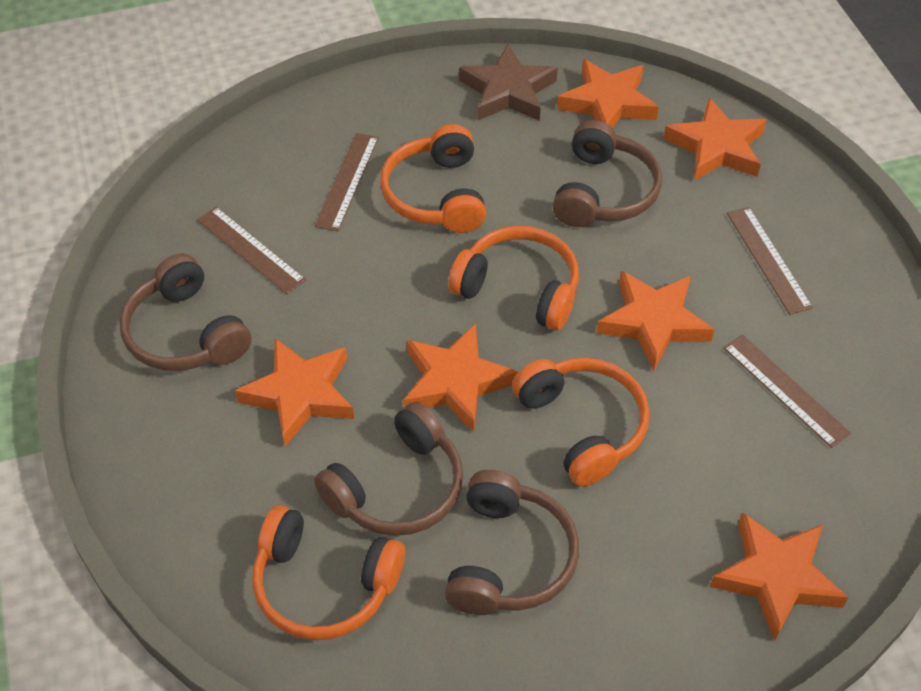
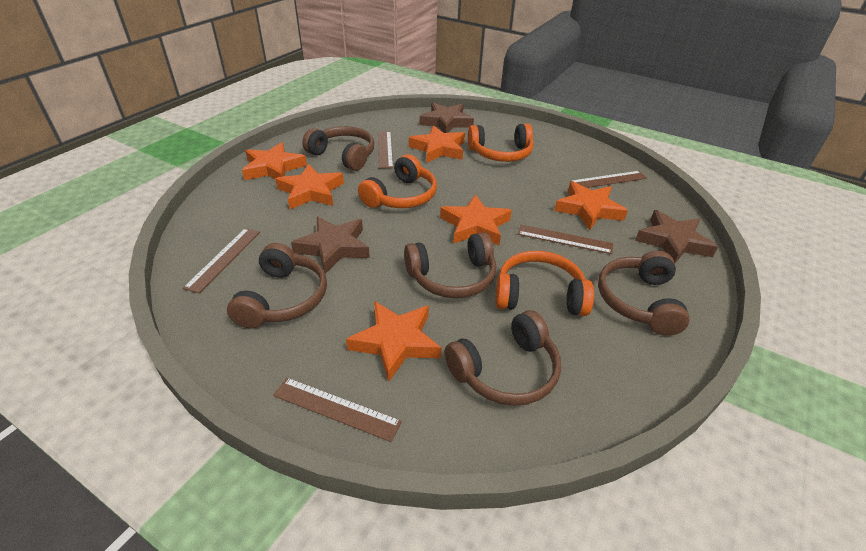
brown headphones: [119,253,251,371] [314,401,463,536] [445,470,579,615] [552,120,662,227] = 4 -> [227,243,327,329] [302,126,374,171] [404,232,496,298] [445,310,561,406] [598,251,690,336] = 5
brown ruler: [197,207,306,294] [315,133,379,231] [723,334,851,448] [727,207,813,315] = 4 -> [183,228,260,293] [273,378,402,442] [378,131,393,169] [518,224,613,254] [570,171,647,188] = 5
brown star: [459,45,558,121] = 1 -> [291,216,370,274] [419,103,474,133] [635,210,718,263] = 3
orange headphones: [252,505,405,640] [380,124,486,233] [448,226,579,331] [512,358,650,486] = 4 -> [358,154,437,208] [468,123,534,162] [495,251,594,316] = 3

